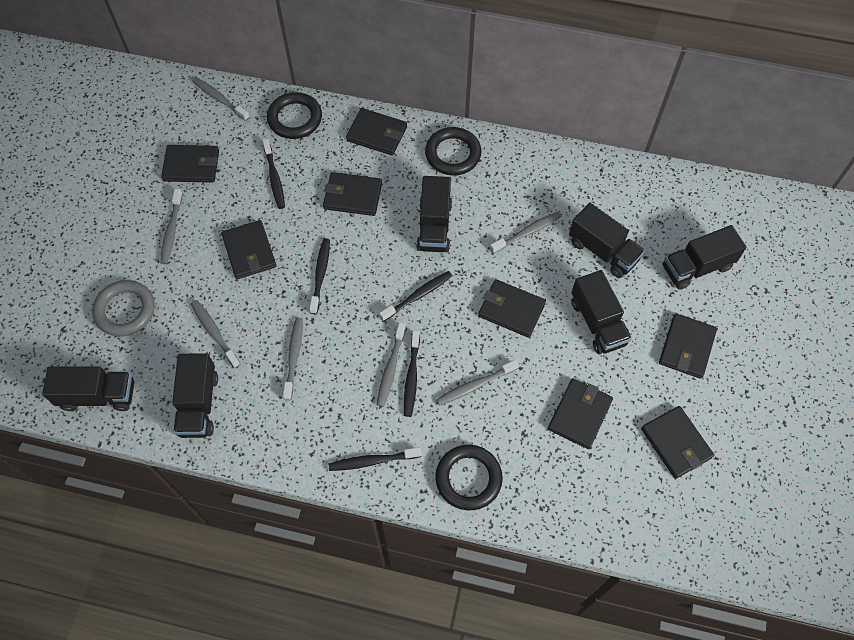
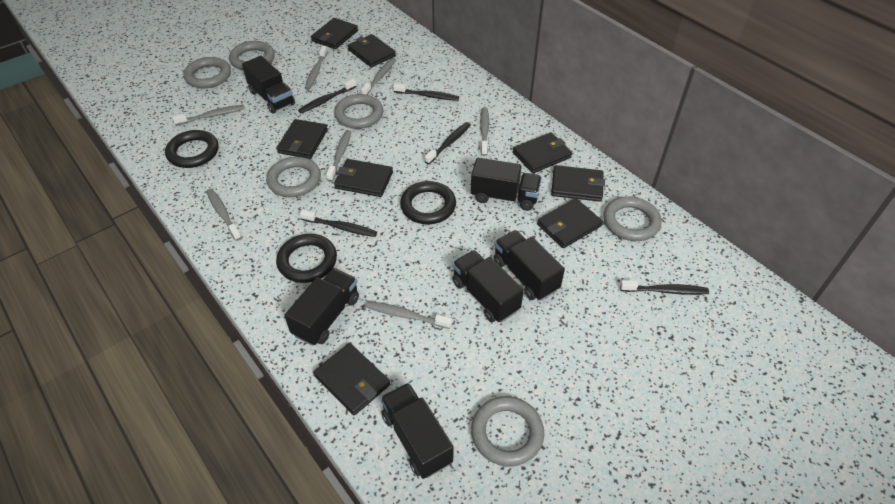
grey ring: [92,280,155,337] = 1 -> [183,57,231,88] [229,41,275,71] [266,157,321,197] [334,94,383,129] [471,396,544,466] [603,196,661,241] = 6

